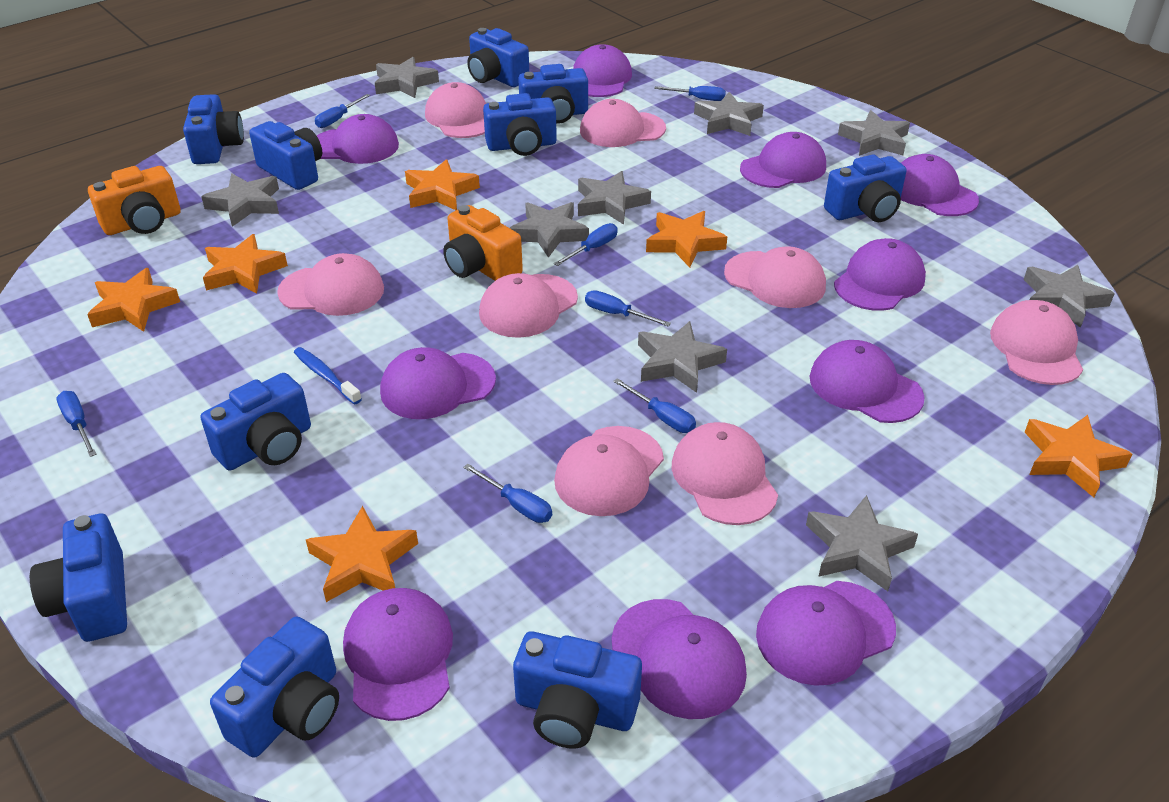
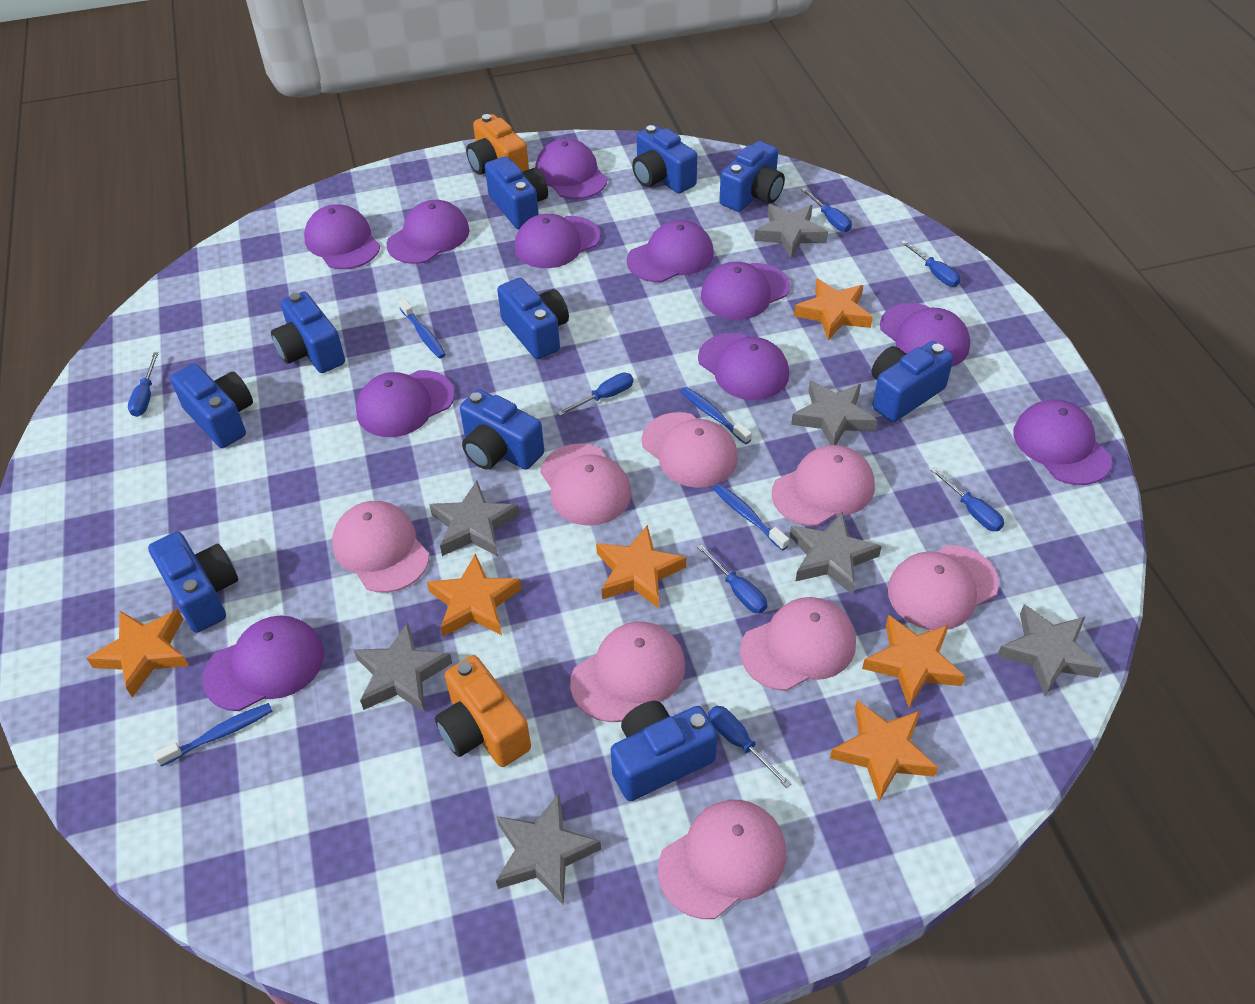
blue toothbrush: [294,347,362,405] = 1 -> [154,703,272,767] [399,298,446,359] [681,387,752,444] [713,483,789,551] = 4
grey star: [201,174,279,227] [375,57,439,98] [510,202,589,258] [578,171,651,225] [638,321,727,393] [694,92,764,136] [806,495,918,591] [838,110,910,156] [1024,265,1115,328] = 9 -> [354,622,452,713] [429,481,519,556] [496,794,601,905] [754,204,828,258] [790,512,882,594] [791,381,877,445] [997,604,1103,696] = 7
purple cap: [317,114,399,164] [343,588,453,721] [380,347,496,419] [573,44,632,97] [612,599,747,719] [740,132,826,188] [756,581,896,686] [810,340,925,423] [834,238,926,311] [901,154,979,216] = 10 -> [202,616,324,711] [304,204,380,269] [356,370,455,437] [386,200,470,264] [515,214,601,268] [535,138,607,199] [627,220,714,282] [698,333,789,400] [701,262,790,320] [880,303,970,367] [1013,399,1112,485] = 11

